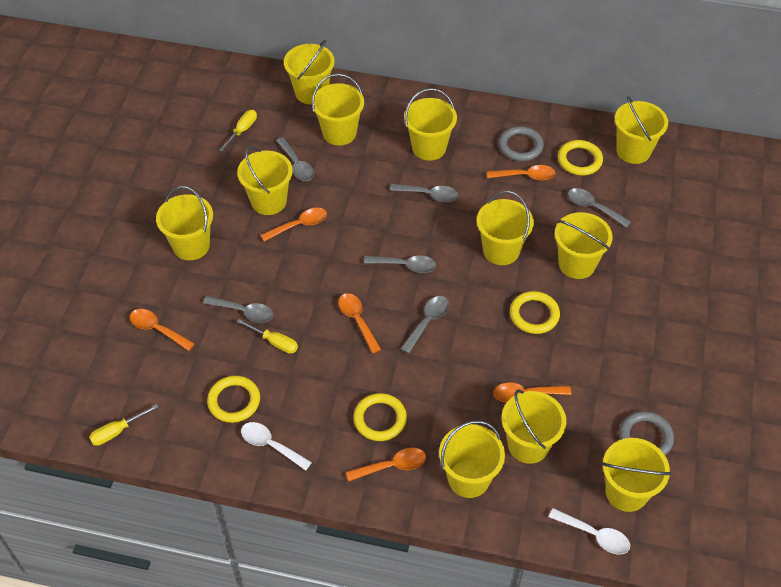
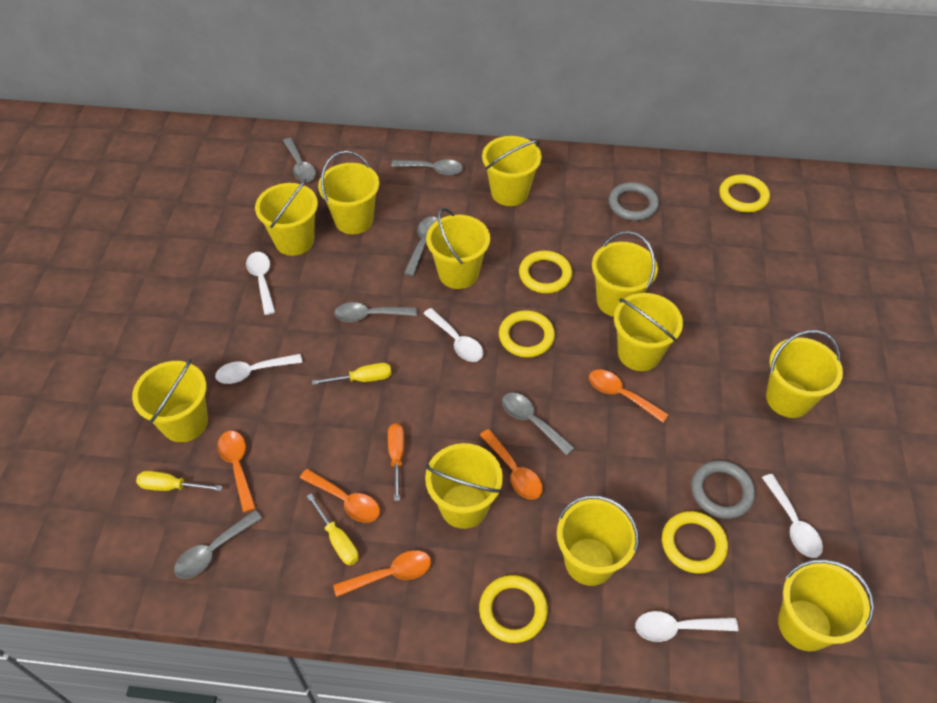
orange screwdriver: none = 0 -> [388,423,404,501] = 1
orange spoon: [130,309,195,351] [261,208,327,241] [338,293,381,353] [346,448,426,482] [487,165,555,181] [493,383,572,403] = 6 -> [217,431,256,512] [300,469,380,523] [333,550,431,597] [480,429,542,499] [589,370,669,422] = 5
white spoon: [241,422,312,471] [549,508,630,554] = 2 -> [215,354,303,384] [246,252,275,315] [423,308,483,362] [635,611,739,642] [762,474,823,558] = 5
yellow ring: [207,375,260,423] [353,393,407,441] [510,291,560,334] [558,140,603,175] = 4 -> [479,575,548,643] [499,310,555,357] [519,251,572,294] [662,511,728,574] [719,174,770,212] = 5

